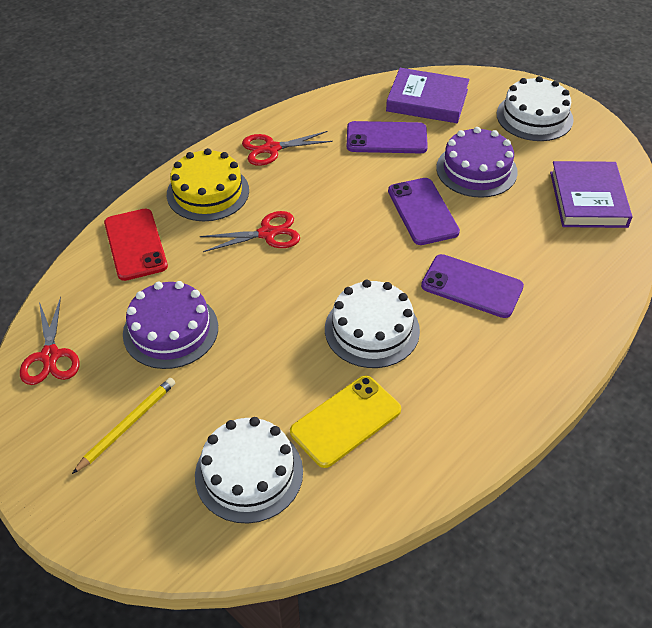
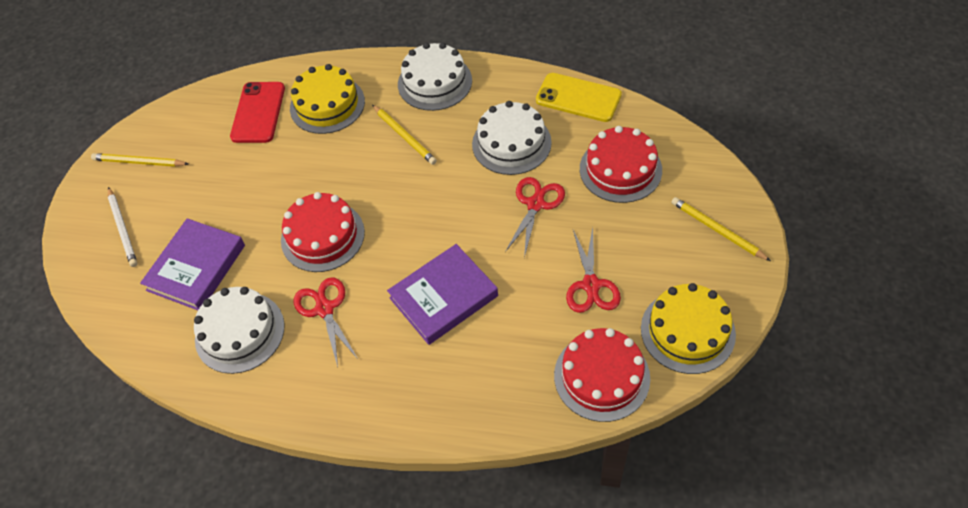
purple cake: [123,281,218,369] [436,127,518,198] = 2 -> none = 0
purple phone: [347,121,428,153] [388,178,460,245] [421,254,524,318] = 3 -> none = 0
red cake: none = 0 -> [281,192,365,272] [554,328,650,422] [580,126,662,203] = 3
white pencil: none = 0 -> [108,187,138,267] = 1
yellow cake: [167,148,249,221] = 1 -> [290,64,365,134] [641,283,736,374] = 2
yellow pencil: [72,378,175,474] = 1 -> [91,153,188,167] [372,105,437,165] [671,197,771,261] = 3

